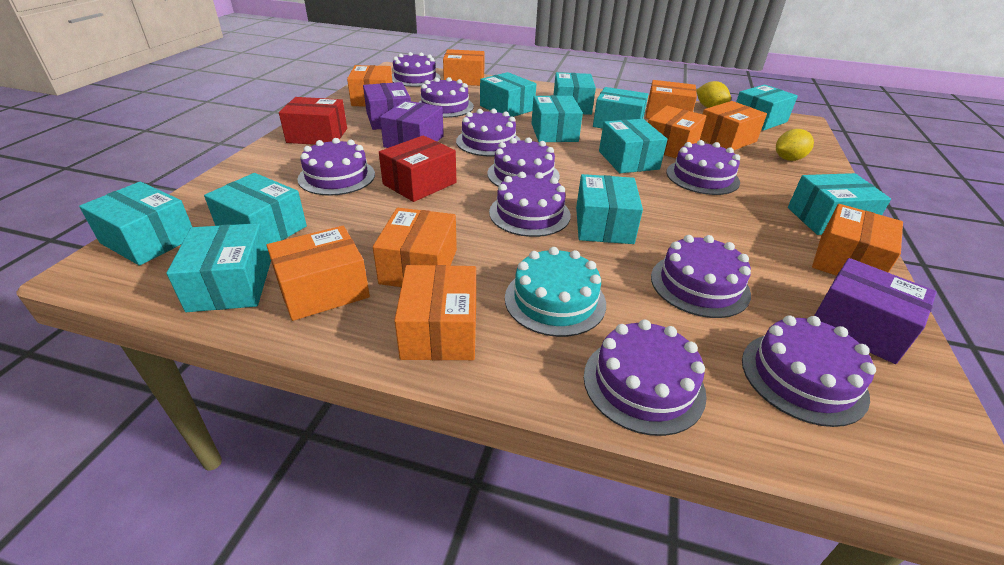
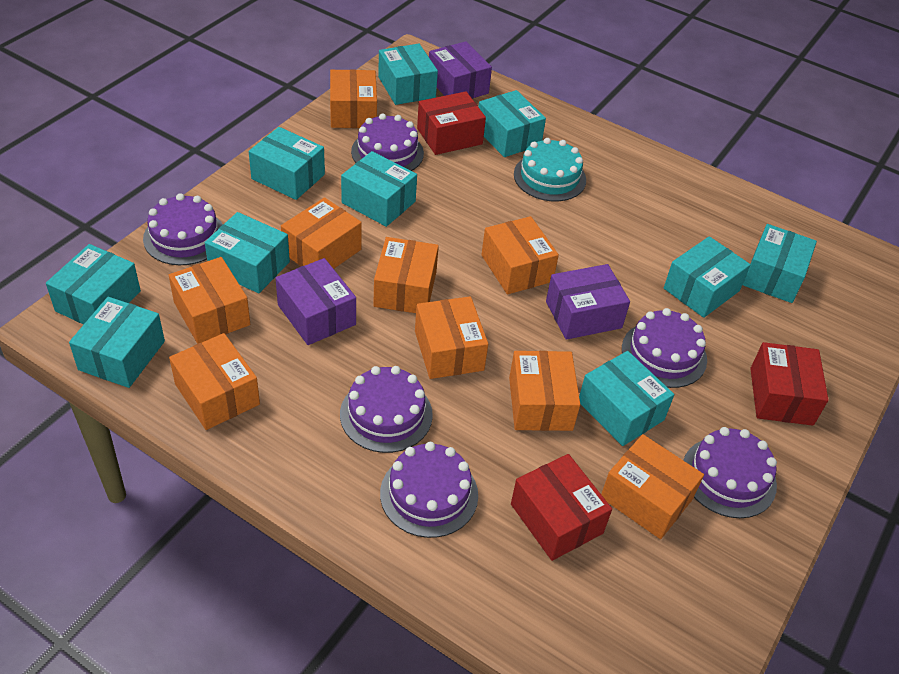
purple cake: [298,138,375,196] [392,52,441,87] [418,77,474,118] [456,109,520,156] [487,137,560,187] [489,172,571,237] [584,319,707,436] [651,235,751,318] [666,140,740,195] [742,316,876,427] = 10 -> [143,193,223,265] [340,366,433,453] [351,113,424,171] [380,442,478,538] [622,308,707,388] [683,427,777,518] = 6
red box: [279,97,347,145] [379,135,456,202] = 2 -> [417,91,486,155] [511,454,612,561] [750,342,829,426] = 3
turquoise box: [79,181,192,266] [166,223,271,312] [204,173,307,245] [480,72,536,117] [531,95,583,142] [554,72,596,115] [576,174,643,244] [593,87,648,129] [599,119,667,173] [736,85,798,131] [788,173,891,235] = 11 -> [46,244,141,324] [69,297,165,388] [205,212,290,293] [249,127,325,200] [341,151,417,227] [378,44,438,105] [478,90,546,157] [579,351,674,446] [664,236,751,318] [743,224,817,303] = 10
yellow lemon: [697,81,731,108] [776,129,814,161] = 2 -> none = 0

